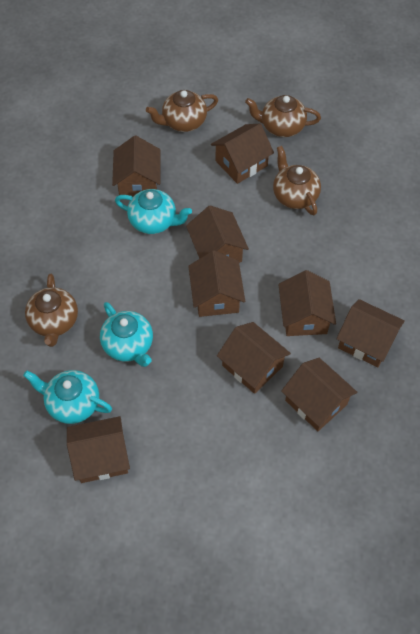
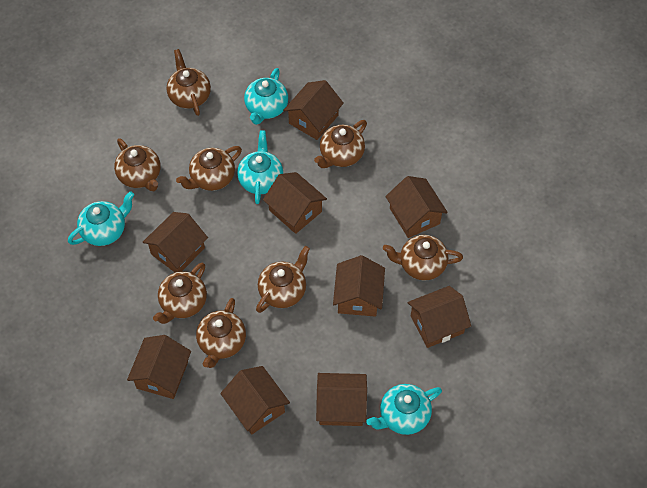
brown teapot: [25,274,78,347] [146,90,218,132] [245,95,321,137] [273,146,321,215] = 4 -> [114,138,160,191] [153,263,207,324] [167,49,211,116] [176,146,242,191] [196,298,246,368] [256,246,310,313] [314,120,367,168] [383,235,463,280] = 8
turquoise teapot: [23,370,112,424] [100,302,153,367] [115,189,192,234] = 3 -> [68,191,134,246] [237,130,283,204] [244,68,288,125] [366,384,442,435] = 4

